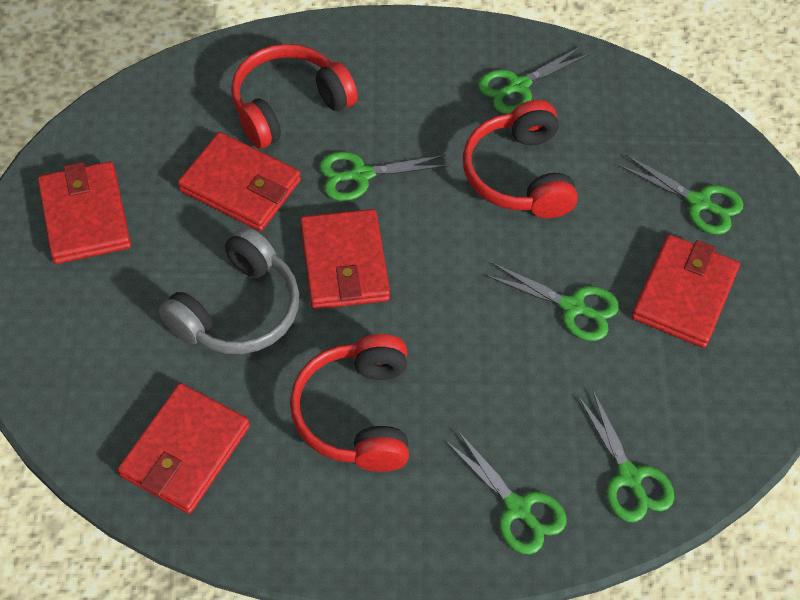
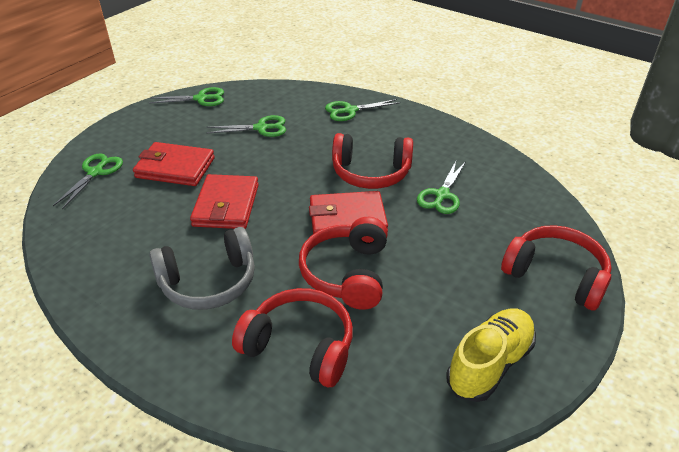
green scissors: [319,152,449,201] [445,430,567,554] [478,47,590,114] [485,263,619,341] [578,389,674,522] [619,155,743,235] = 6 -> [53,154,123,209] [150,87,224,106] [206,115,286,137] [325,99,400,121] [417,161,465,214] = 5
red headphones: [231,44,358,149] [290,334,409,472] [463,100,578,218] = 3 -> [232,288,353,387] [299,217,388,310] [332,133,413,189] [501,225,612,311] = 4
red wallet: [38,161,131,264] [118,383,250,514] [178,132,301,231] [300,209,390,309] [632,234,740,348] = 5 -> [133,142,215,186] [190,174,259,229] [309,191,388,234] = 3
yellow shoe: none = 0 -> [446,308,536,402] = 1

